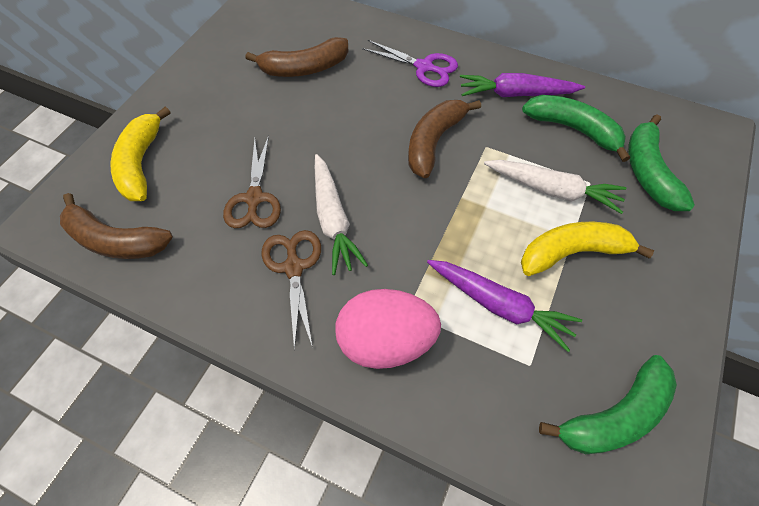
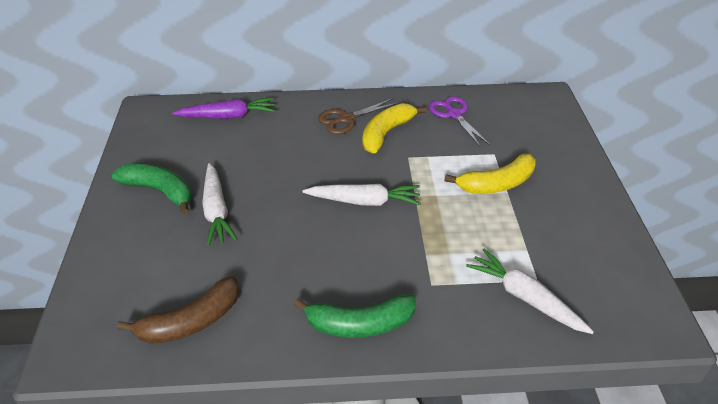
brown banana: [60,193,173,259] [245,37,349,77] [408,100,481,179] = 3 -> [117,276,239,344] = 1
brown scissors: [223,135,281,228] [261,230,321,351] = 2 -> [318,98,398,134] = 1
green banana: [522,95,630,162] [539,355,677,454] [628,115,695,211] = 3 -> [112,164,191,215] [293,294,416,338] = 2
pink egg: [335,289,441,369] = 1 -> none = 0
purple carrot: [427,260,582,352] [460,73,585,97] = 2 -> [172,98,275,119] = 1
white carrot: [315,154,368,275] [484,160,626,214] = 2 -> [202,163,237,246] [302,184,421,206] [466,249,594,334] = 3

